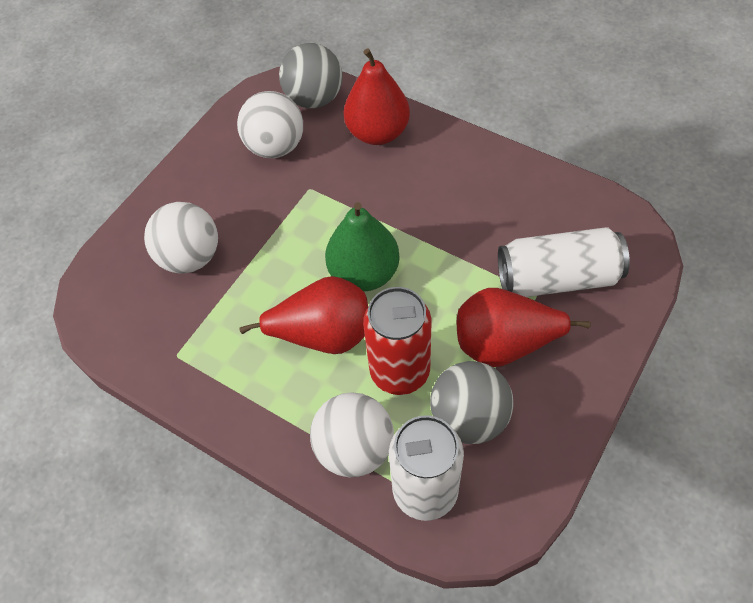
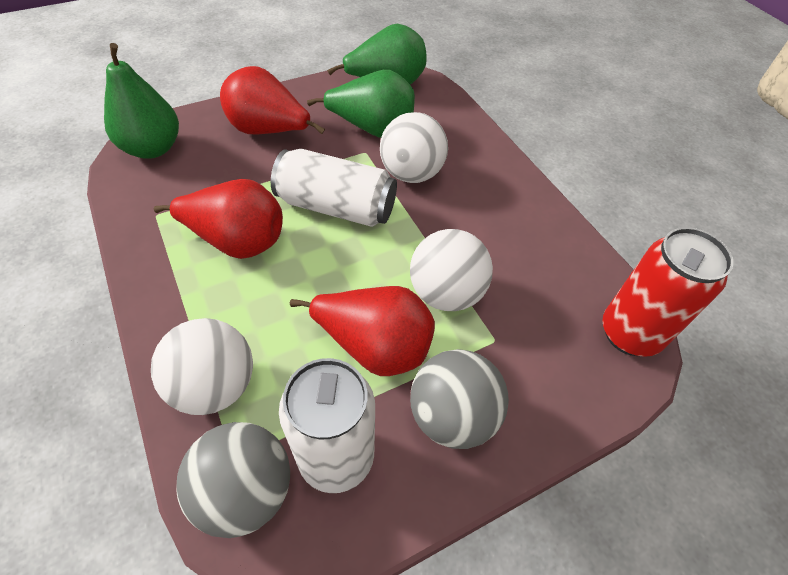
green pear: [325,202,400,292] = 1 -> [104,43,179,159] [307,70,415,138] [327,24,427,85] = 3

